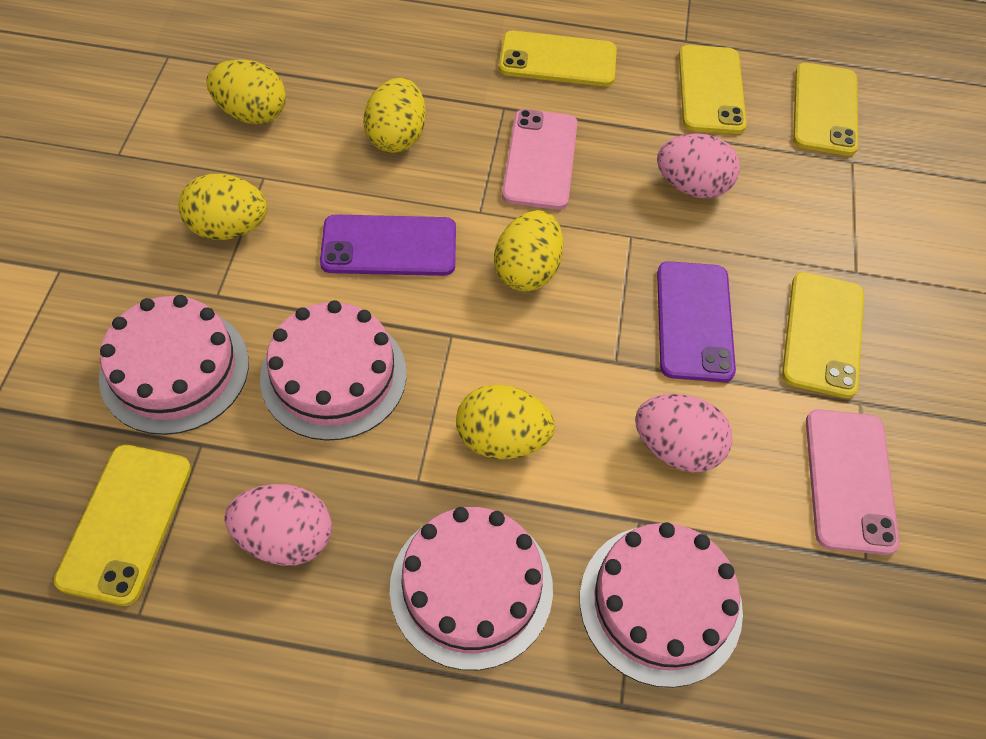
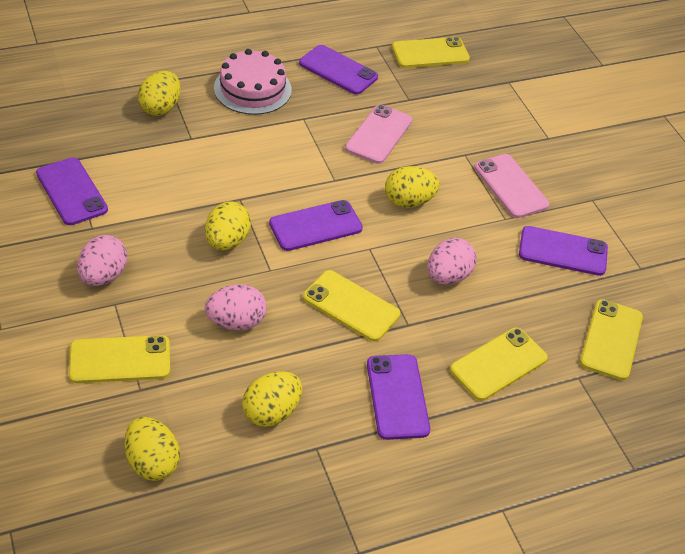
pink cake: [99,295,249,435] [260,300,407,441] [390,507,553,670] [580,522,743,688] = 4 -> [214,49,292,115] = 1
purple phone: [320,214,456,276] [657,261,736,382] = 2 -> [36,158,108,225] [269,200,363,251] [299,45,378,94] [367,354,430,440] [519,226,608,276] = 5

